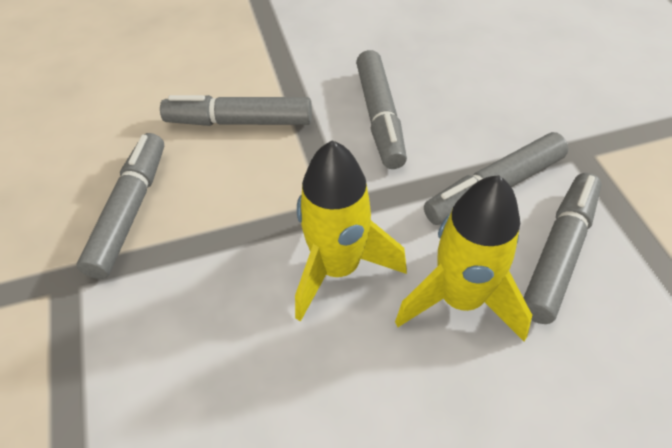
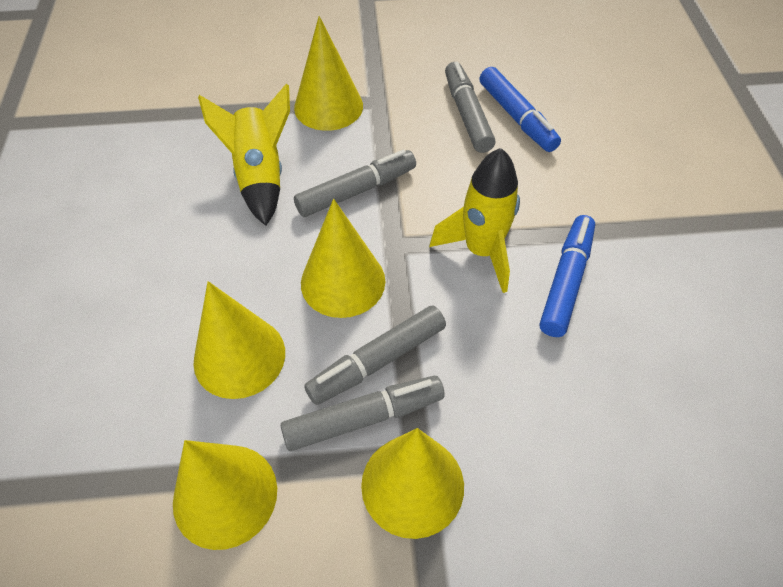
blue marker: none = 0 -> [480,67,561,152] [540,215,595,337] = 2
grey marker: [76,133,164,279] [160,95,312,126] [356,50,407,169] [424,132,568,225] [524,173,602,324] = 5 -> [281,376,445,451] [294,150,416,217] [304,306,446,405] [445,61,495,153] = 4
yellow cone: none = 0 -> [173,440,277,550] [193,281,285,399] [294,16,363,131] [301,199,385,318] [361,428,464,539] = 5

